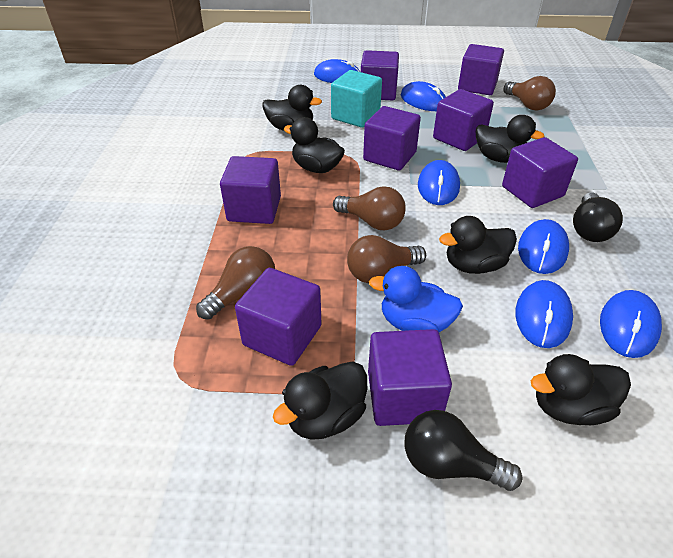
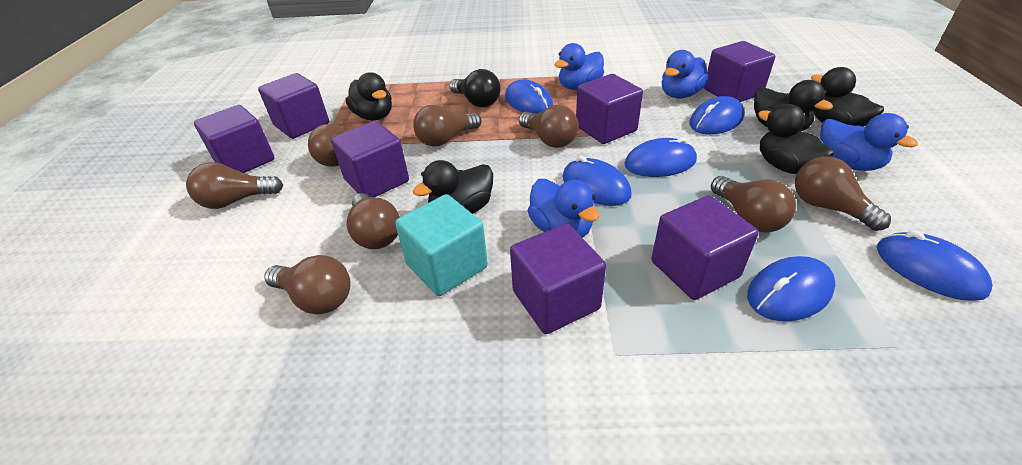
black duck: [263,85,322,131] [273,361,367,440] [284,117,345,173] [439,216,517,274] [476,115,545,163] [531,354,631,425] = 6 -> [346,72,392,121] [413,160,493,214] [754,80,833,131] [758,104,835,174] [811,67,884,127] = 5
black light bulb: [405,410,522,491] [573,193,623,242] = 2 -> [449,69,501,107] = 1
blue duck: [369,266,463,332] = 1 -> [528,179,600,238] [555,43,604,90] [662,50,709,98] [820,113,918,171] = 4
brown light bulb: [196,246,275,320] [333,186,406,230] [347,235,426,283] [503,76,556,111] = 4 -> [186,162,283,209] [264,255,351,314] [308,124,347,167] [347,193,400,249] [413,105,482,147] [519,105,579,148] [711,176,796,233] [795,156,891,231] = 8
purple cube: [220,156,281,224] [235,268,322,366] [361,50,399,100] [363,106,421,171] [368,329,452,426] [433,89,494,151] [458,44,504,95] [502,137,578,208] = 8 -> [194,105,275,173] [258,73,329,139] [331,121,409,197] [510,224,606,334] [576,74,643,144] [651,195,759,300] [704,41,775,102] = 7

